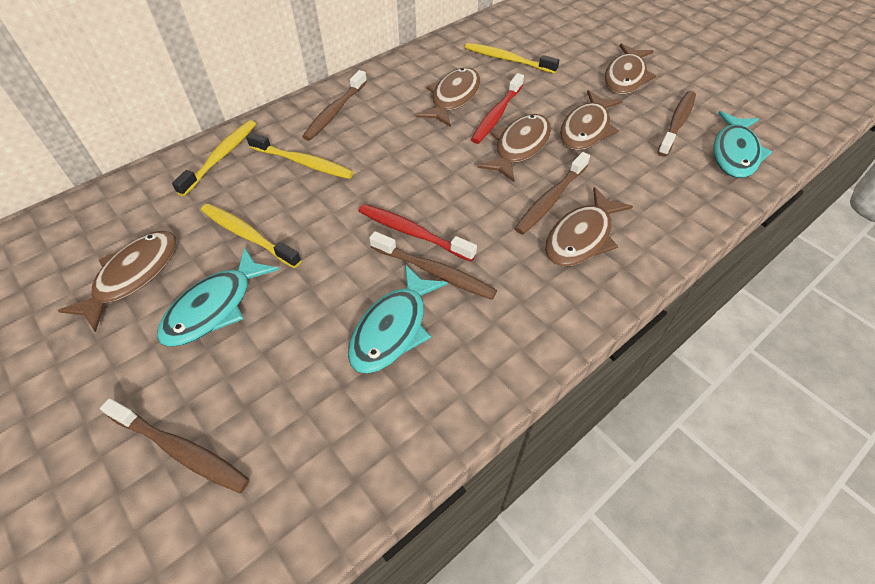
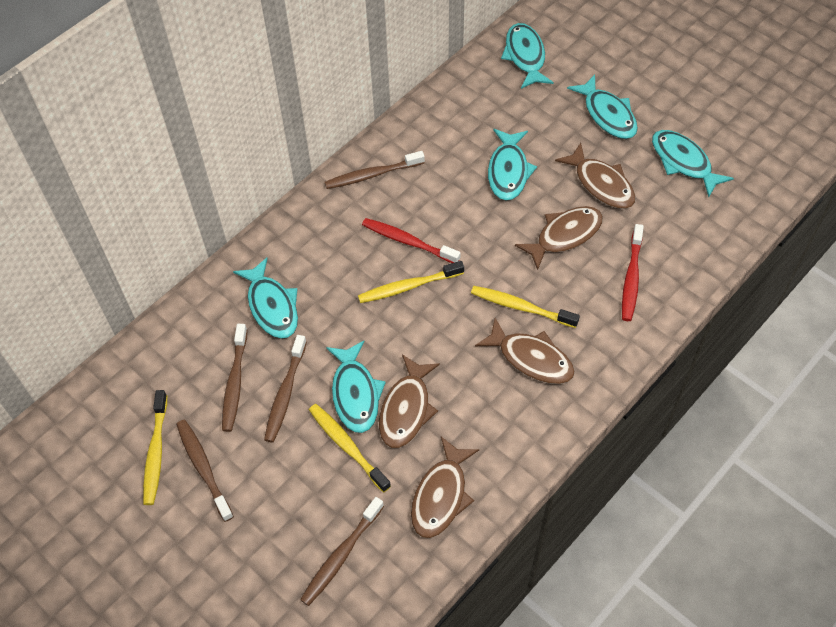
brown fish: [58,231,176,332] [416,68,480,127] [477,114,551,182] [545,187,633,267] [560,90,622,150] [605,44,656,94] = 6 -> [379,354,440,448] [411,437,479,538] [475,318,575,384] [515,206,603,270] [555,143,636,209] = 5
turquoise fish: [157,248,279,347] [348,265,448,374] [714,111,772,178] = 3 -> [233,257,298,339] [326,341,386,433] [488,129,537,200] [501,23,554,89] [567,75,638,139] [652,130,734,197] = 6

